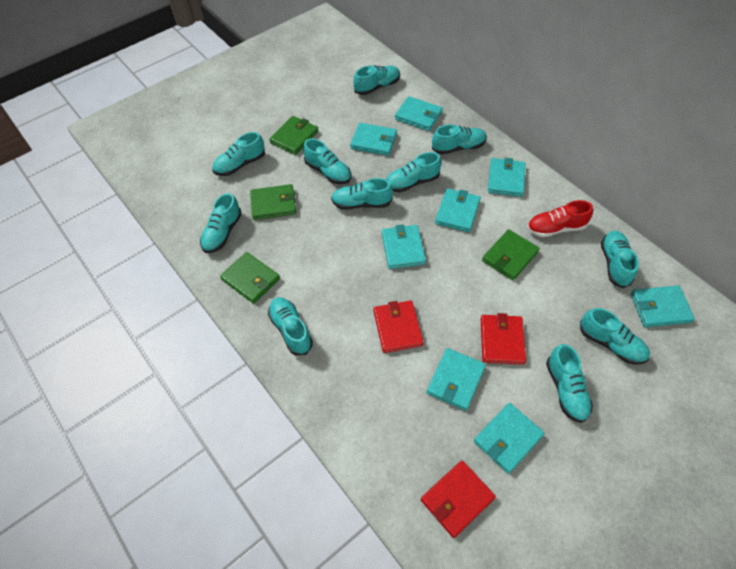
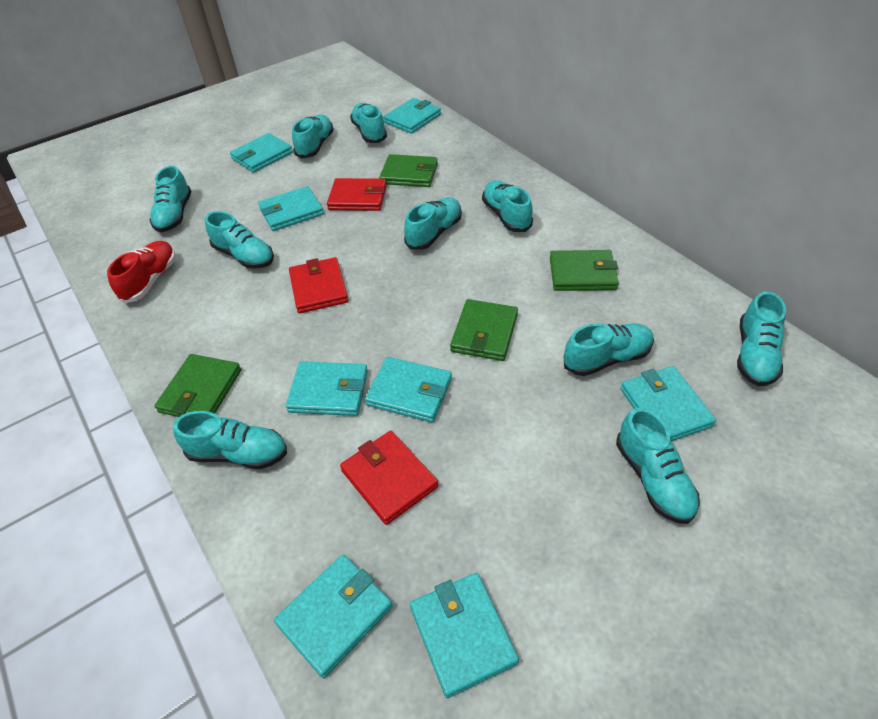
turquoise shoe: [200,193,242,253] [212,132,265,176] [268,297,313,355] [303,138,351,184] [331,178,393,210] [353,65,400,95] [386,152,441,192] [432,124,487,154] [546,344,593,423] [580,308,650,365] [601,230,639,288] = 11 -> [150,166,192,232] [173,411,287,469] [205,211,274,269] [292,115,334,159] [350,103,387,143] [404,197,462,250] [482,180,533,232] [564,324,654,376] [616,408,700,524] [737,291,786,386] = 10

